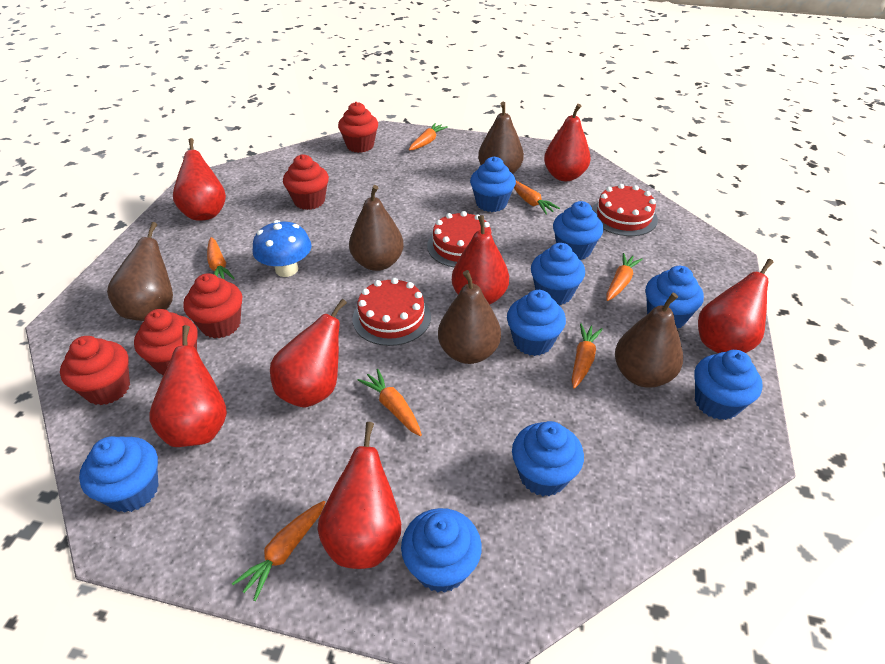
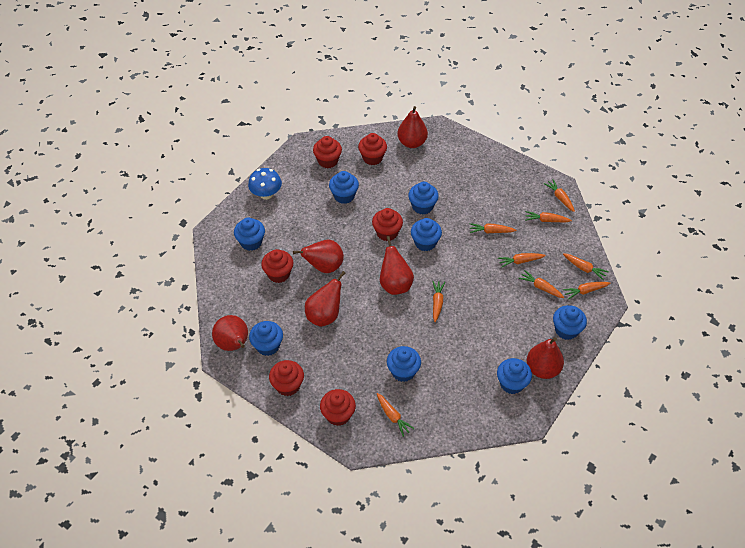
blue cupcake: [79,436,159,513] [401,508,482,593] [470,157,516,212] [507,290,566,356] [512,421,584,496] [531,243,585,305] [553,201,604,260] [645,266,704,329] [694,350,762,420] = 9 -> [234,217,265,251] [249,321,283,356] [329,171,359,204] [387,346,421,382] [408,182,439,215] [411,218,442,251] [497,358,532,394] [553,305,587,340] = 8
brown pear: [107,222,173,321] [349,185,404,271] [438,270,501,364] [478,102,524,174] [615,293,683,388] = 5 -> none = 0
orange carrot: [207,237,235,280] [232,501,325,601] [357,369,422,436] [409,123,448,150] [514,181,560,215] [572,323,603,389] [606,253,643,301] = 7 -> [377,393,415,437] [432,281,445,322] [470,223,516,234] [498,253,546,268] [518,270,564,298] [525,211,572,222] [544,179,575,212] [563,253,609,280] [563,282,610,300] = 9
red cake: [353,278,431,346] [427,211,496,267] [592,184,658,236] = 3 -> none = 0
red cupcake: [60,336,130,405] [134,309,198,376] [183,273,242,338] [283,154,329,210] [338,102,378,153] = 5 -> [261,249,293,283] [269,360,304,396] [313,136,342,168] [320,389,356,426] [358,133,387,165] [372,208,403,241] = 6
red pear: [150,325,227,447] [173,138,226,221] [270,299,347,408] [317,422,401,569] [452,215,509,305] [544,104,591,181] [698,259,774,353] = 7 -> [212,315,248,351] [293,240,344,273] [305,271,345,327] [380,236,414,295] [397,106,428,148] [527,337,564,379] = 6

